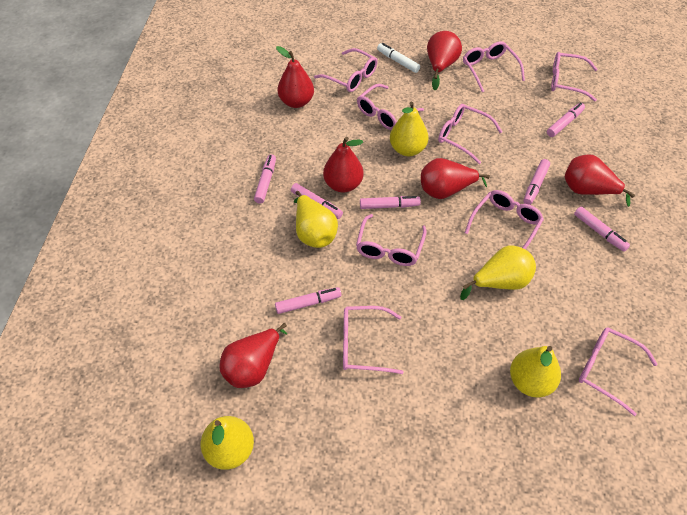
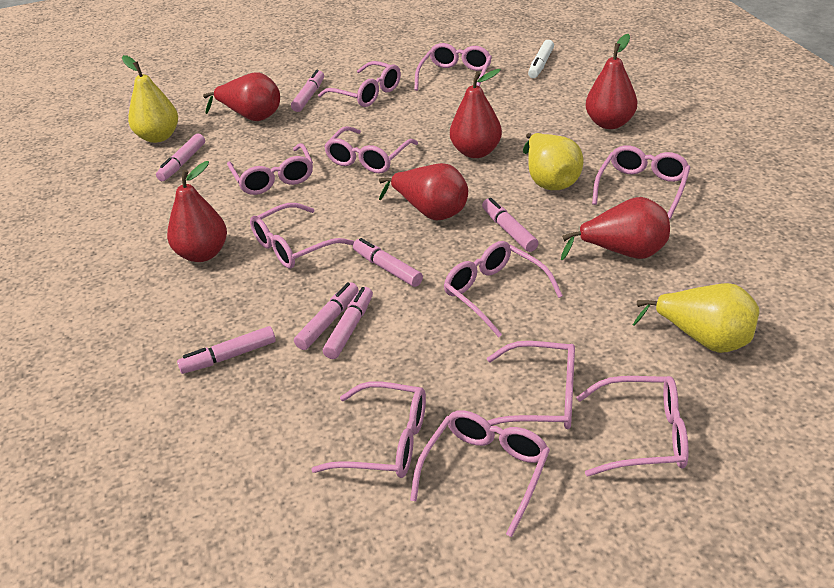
pink glasses: [314,48,378,92] [343,306,404,374] [356,214,427,266] [357,84,424,130] [438,104,502,164] [463,41,525,92] [465,190,544,249] [551,52,598,102] [579,327,658,416] = 9 -> [227,143,313,195] [250,203,355,269] [311,381,426,478] [318,61,401,107] [324,126,418,173] [410,410,550,537] [414,43,492,91] [443,241,563,337] [487,341,575,429] [576,376,689,476] [592,145,691,219] = 11
yellow pear: [201,416,254,470] [294,191,338,248] [390,102,429,156] [460,246,536,300] [510,346,561,398] = 5 -> [122,55,178,143] [523,133,584,190] [633,283,759,353] = 3

